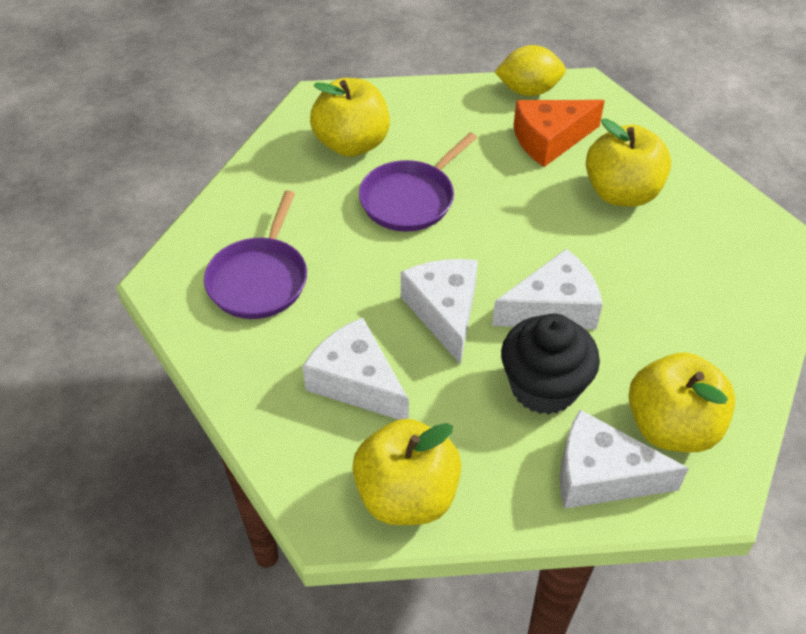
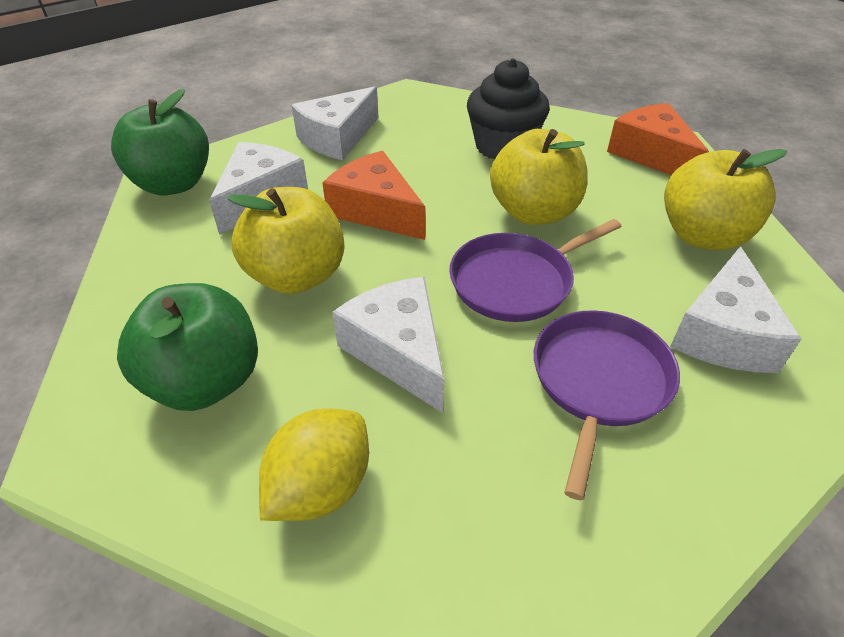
green apple: none = 0 -> [111,89,209,196] [117,283,258,411] = 2
orange cheese: [513,100,605,167] = 1 -> [322,151,425,240] [607,103,709,175] = 2
yellow apple: [310,78,390,157] [352,419,461,525] [586,118,671,207] [629,352,736,452] = 4 -> [227,187,345,294] [490,129,588,225] [664,149,787,251] = 3

